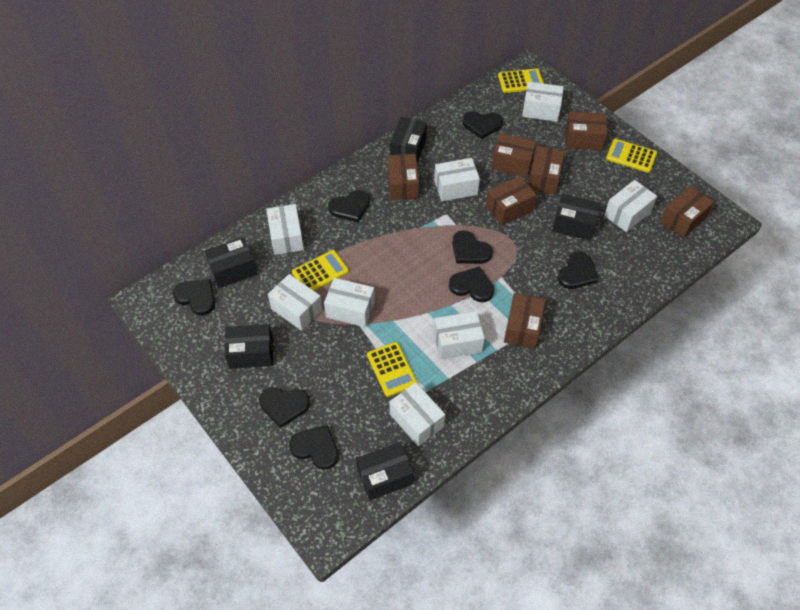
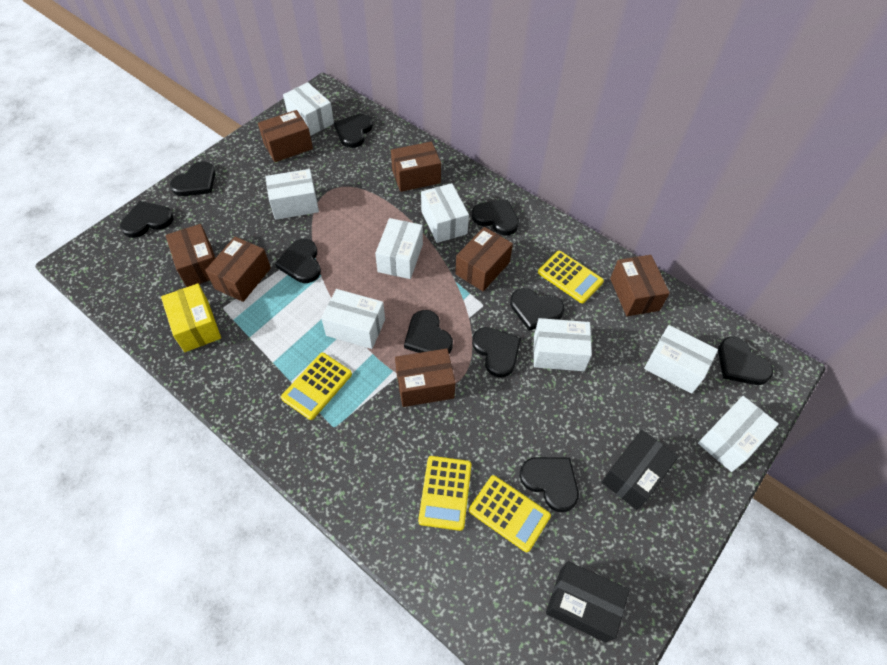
black box: [205,237,257,288] [224,324,273,369] [356,442,414,501] [390,117,427,163] [552,194,601,241] = 5 -> [546,561,630,643] [602,430,679,510] = 2
black heart: [173,279,215,315] [259,387,310,428] [289,425,339,470] [328,190,370,222] [449,267,494,302] [452,230,493,264] [462,111,503,139] [558,252,598,289] = 8 -> [120,201,174,238] [170,161,215,196] [275,239,321,283] [334,114,373,148] [404,310,453,354] [472,199,519,235] [472,327,521,378] [510,288,564,331] [519,457,579,512] [718,337,773,385] = 10
yellow box: none = 0 -> [161,283,221,352] = 1

